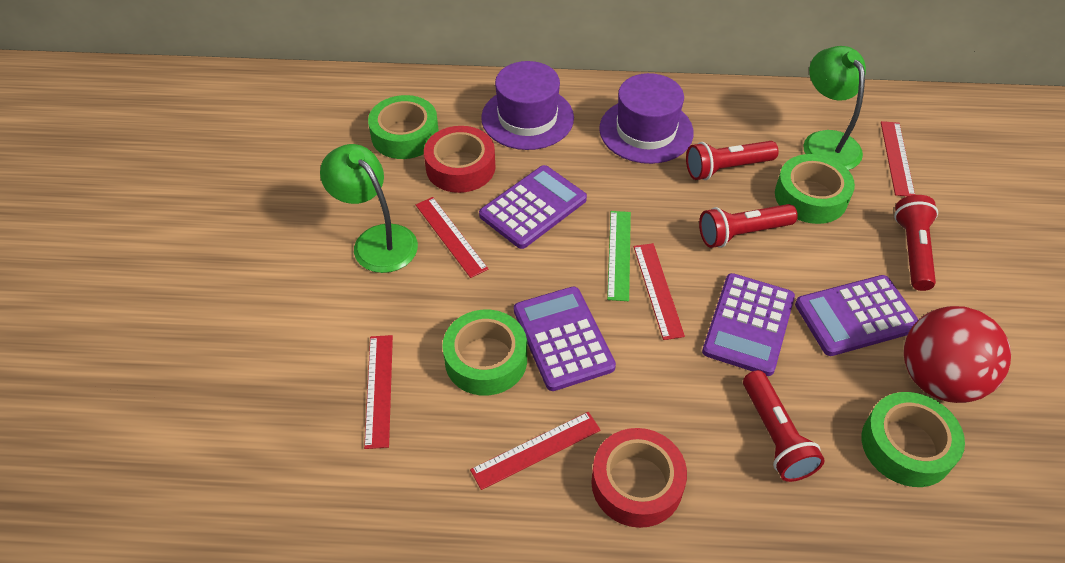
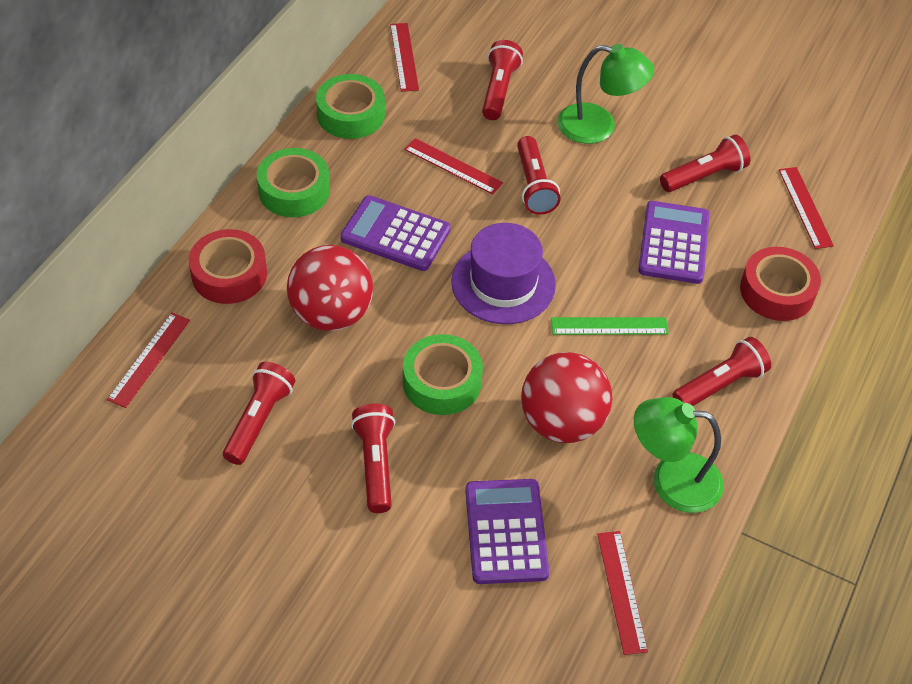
green tape: [368,95,439,159] [442,310,527,396] [775,154,855,224] [861,392,965,487] = 4 -> [257,148,330,217] [316,74,385,139] [403,334,483,415] = 3
purple calculator: [479,165,587,249] [514,286,616,391] [702,273,795,376] [795,275,919,356] = 4 -> [340,195,451,271] [465,479,549,584] [638,201,710,284] = 3
purple hat: [481,61,574,150] [599,73,694,164] = 2 -> [451,223,556,324] = 1
red ball: [904,306,1011,403] = 1 -> [287,245,373,331] [521,352,612,443] = 2
red flashlight: [686,141,778,180] [699,204,798,248] [743,370,825,482] [894,195,938,291] = 4 -> [223,362,295,465] [351,404,395,513] [482,40,523,120] [517,136,560,215] [660,135,750,192] [672,337,771,406] = 6

